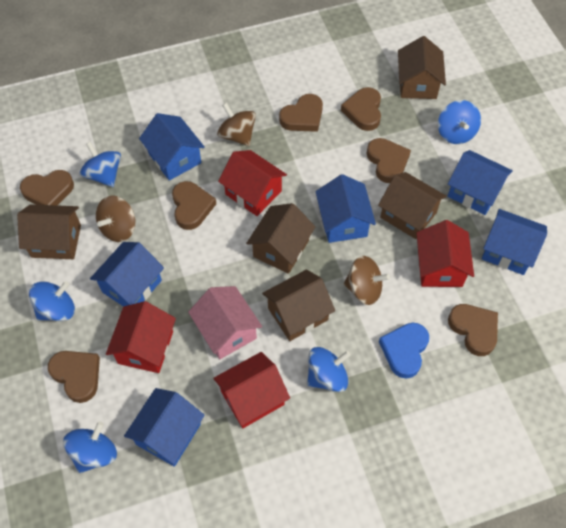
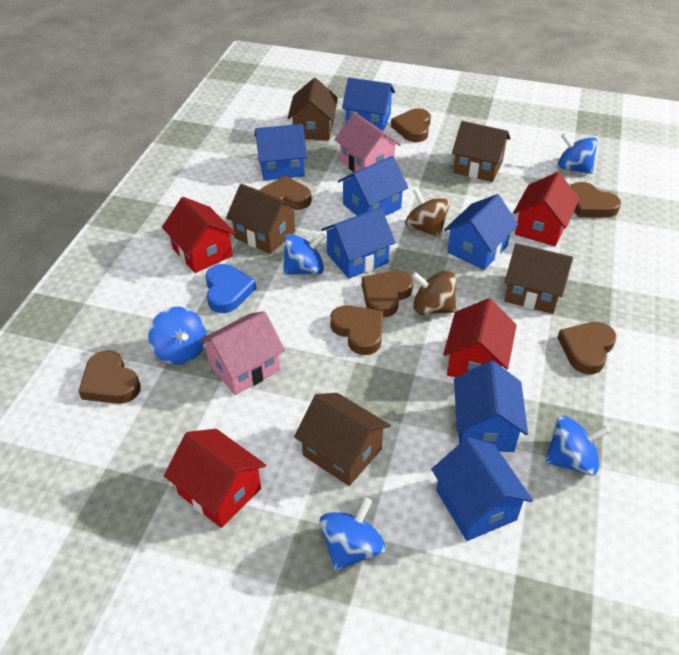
blue house: [90,242,164,307] [124,388,205,467] [139,113,205,181] [316,174,376,243] [448,150,513,215] [482,209,547,275] = 6 -> [255,124,307,181] [321,207,396,279] [338,156,408,216] [342,78,395,131] [431,437,533,541] [444,194,518,270] [454,360,528,452] = 7
brown spinning top: [96,195,136,242] [217,103,256,146] [344,256,390,305] = 3 -> [405,188,450,238] [412,271,456,315] = 2
pink house: [188,286,262,359] = 1 -> [199,311,285,395] [334,112,401,172] = 2

